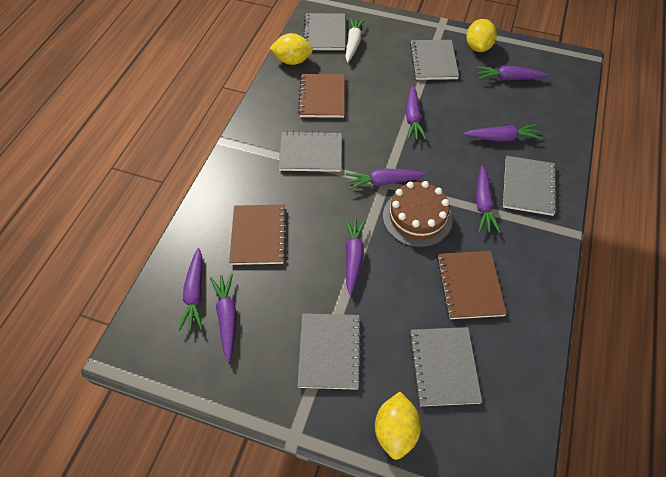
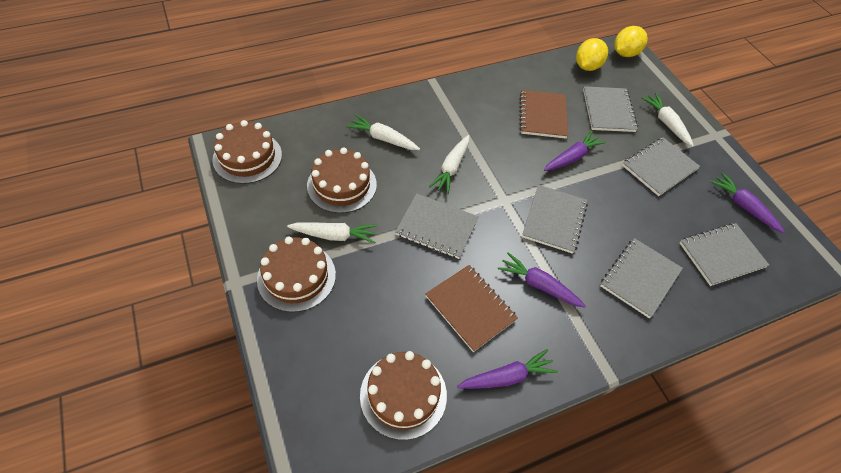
brown cake: [383,181,452,247] = 1 -> [213,120,282,184] [257,237,336,312] [307,148,377,213] [360,351,447,440] = 4
brown notebook: [229,205,287,265] [298,74,345,118] [437,251,507,319] = 3 -> [426,265,518,352] [520,90,568,139] = 2
purple carrot: [178,248,203,331] [210,273,237,361] [345,218,366,295] [346,169,427,190] [406,85,427,140] [464,124,542,142] [476,165,501,233] [477,66,549,81] = 8 -> [457,349,558,389] [498,252,586,308] [544,131,606,171] [710,173,785,233] = 4
white carrot: [345,17,366,62] = 1 -> [287,222,377,243] [346,114,420,150] [429,135,469,194] [641,93,694,147] = 4
yellow lemon: [270,33,313,65] [375,392,421,460] [466,19,497,52] = 3 -> [576,38,608,71] [614,26,648,57] = 2

